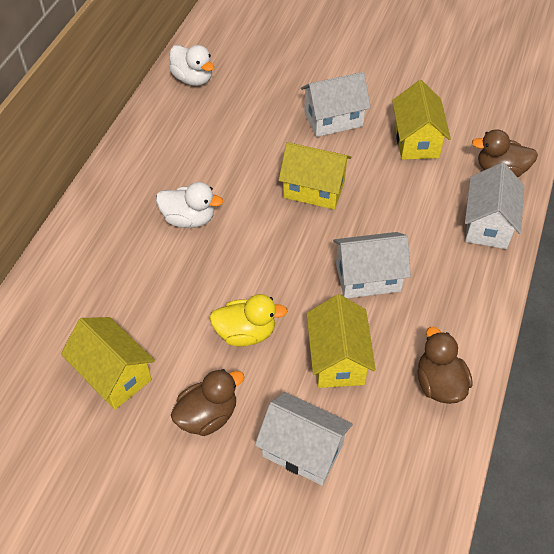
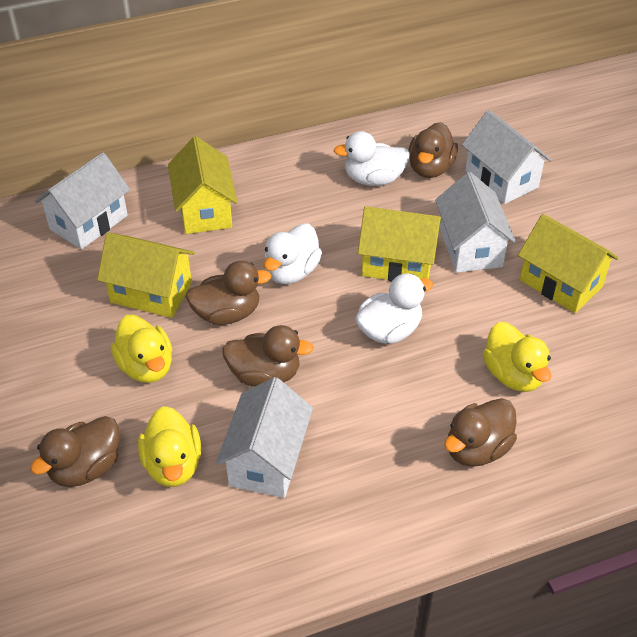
brown duck: [171,369,244,436] [417,327,473,404] [472,130,538,177] = 3 -> [30,416,119,487] [186,261,271,325] [222,325,314,387] [408,122,458,178] [444,398,517,467] = 5
white duck: [156,182,223,228] [169,45,214,86] = 2 -> [264,223,322,284] [334,131,410,186] [355,273,433,344] = 3
yellow duck: [209,294,288,347] = 1 -> [111,315,172,383] [138,406,202,487] [483,322,551,392] = 3

